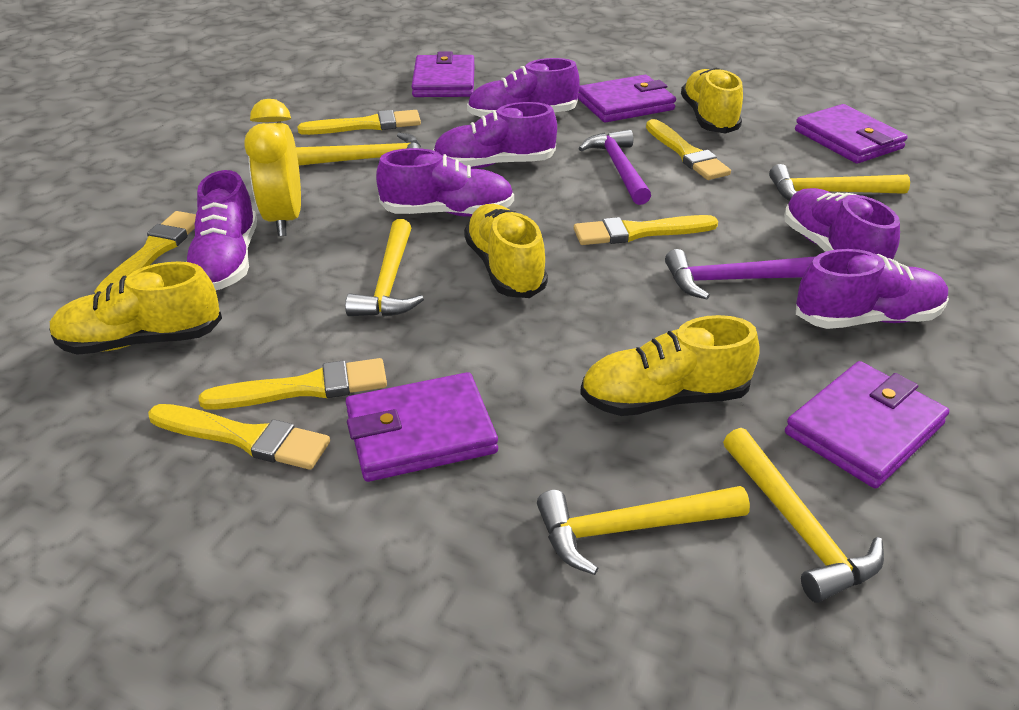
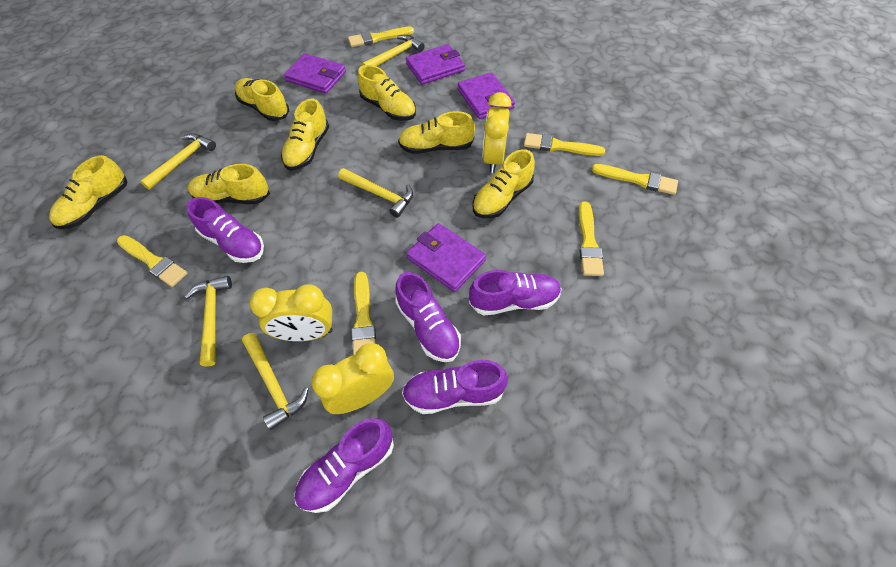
purple hammer: [578,130,651,205] [665,249,816,300] = 2 -> none = 0
purple shoe: [186,170,257,290] [376,148,514,217] [433,102,557,169] [467,58,580,117] [784,188,900,260] [796,249,949,329] = 6 -> [186,197,264,263] [294,418,394,513] [395,272,461,362] [402,360,508,414] [469,270,562,315] = 5
purple wallet: [346,372,498,482] [411,51,475,97] [578,75,676,123] [785,361,949,488] [795,104,908,164] = 5 -> [284,53,346,94] [406,44,465,85] [406,223,486,292] [458,72,515,119] = 4
yellow clock: [244,99,301,236] = 1 -> [250,284,333,341] [311,343,394,414] [483,92,512,173] = 3
yellow shoe: [49,262,222,355] [464,204,548,298] [580,315,760,416] [681,68,743,134] = 4 -> [49,155,128,229] [188,164,270,204] [235,78,289,121] [281,99,329,170] [358,65,416,121] [398,111,475,154] [473,149,535,218] = 7

